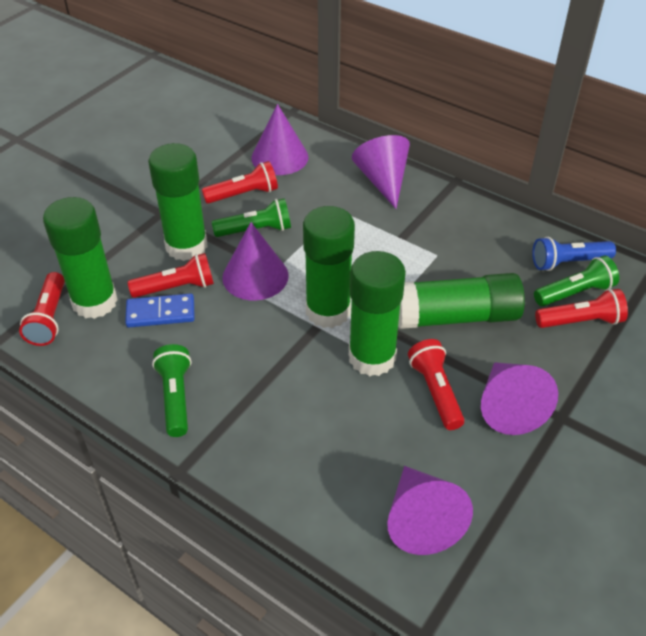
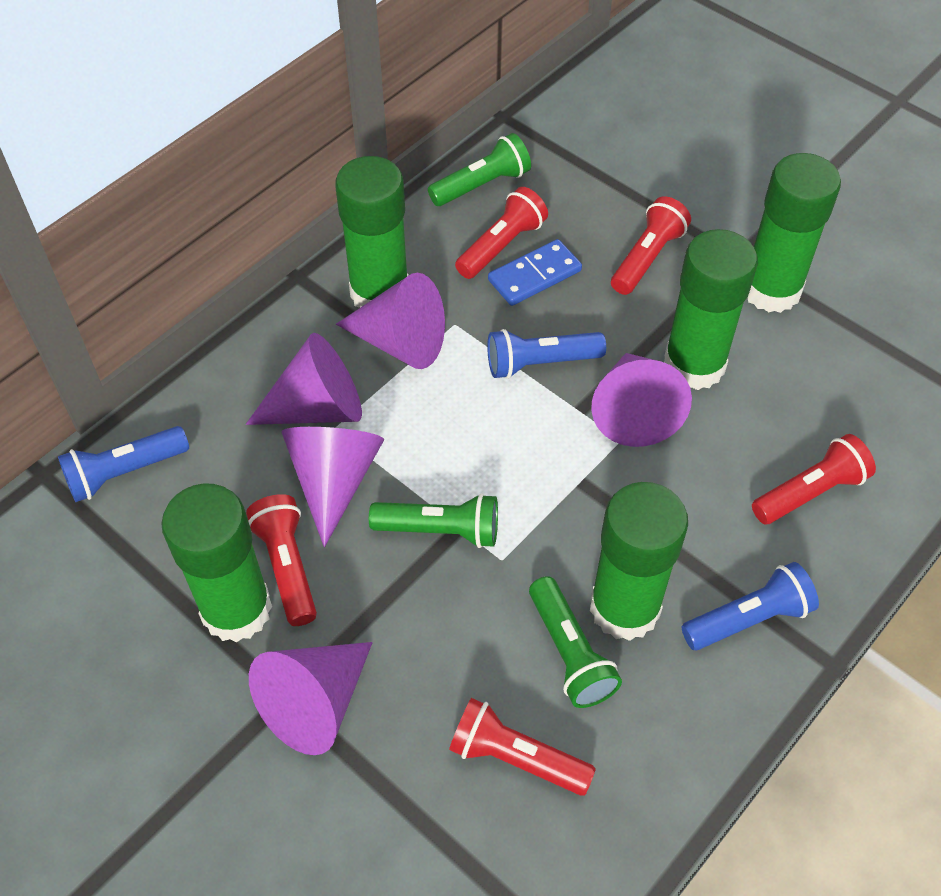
blue flashlight: [532,237,616,271] = 1 -> [58,426,189,502] [487,329,606,379] [682,562,819,650] = 3

